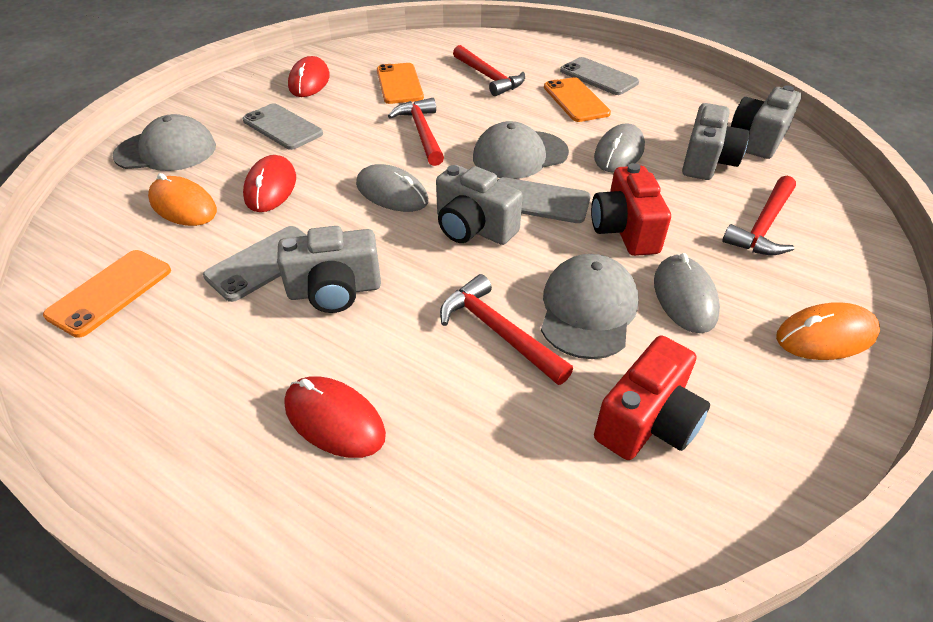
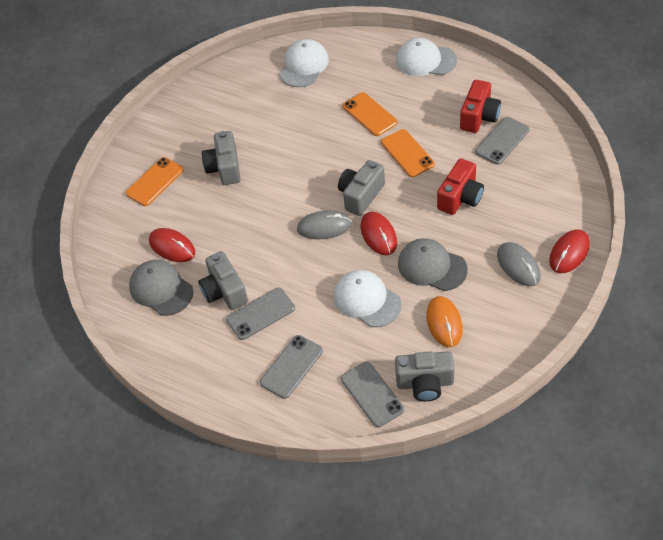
grey cap: [112,114,216,171] [473,121,569,179] [541,254,639,359] = 3 -> [129,260,193,316] [398,238,468,291] = 2
grey mouse: [356,164,429,212] [594,123,645,172] [654,253,720,333] = 3 -> [297,210,352,239] [497,242,541,286] = 2
orange mouse: [148,173,217,226] [776,302,880,360] = 2 -> [427,296,463,347] = 1
red hammer: [388,98,444,166] [440,274,573,385] [453,45,525,96] [722,176,796,255] = 4 -> none = 0
white cap: none = 0 -> [279,39,329,87] [334,270,401,327] [396,38,457,76] = 3

